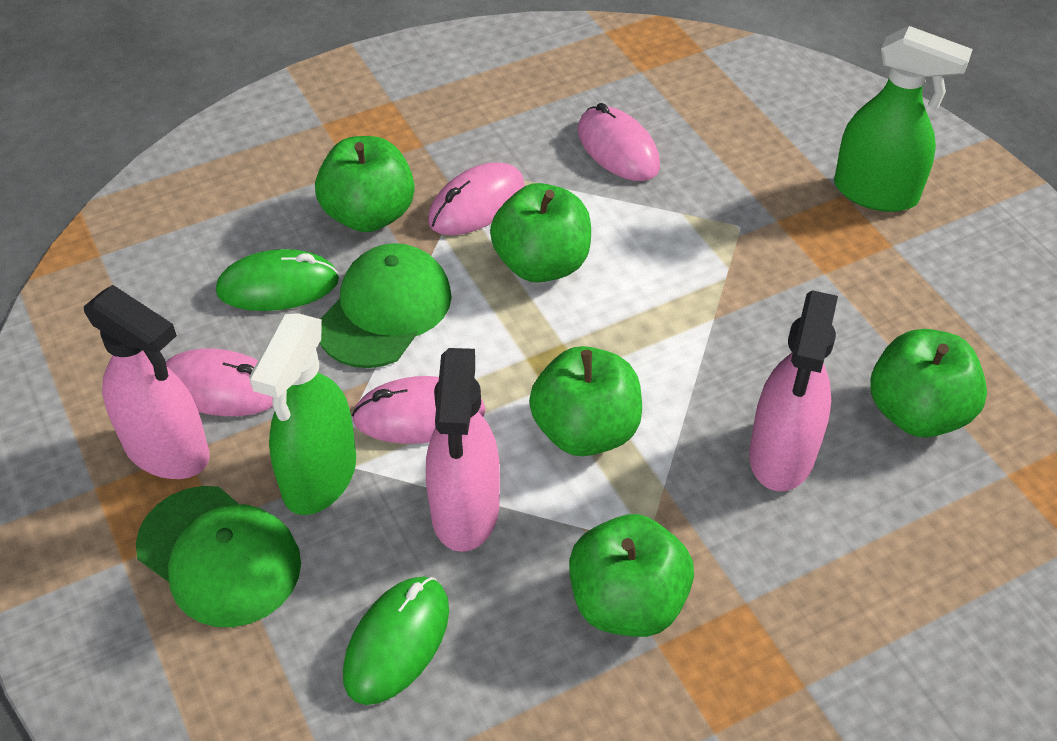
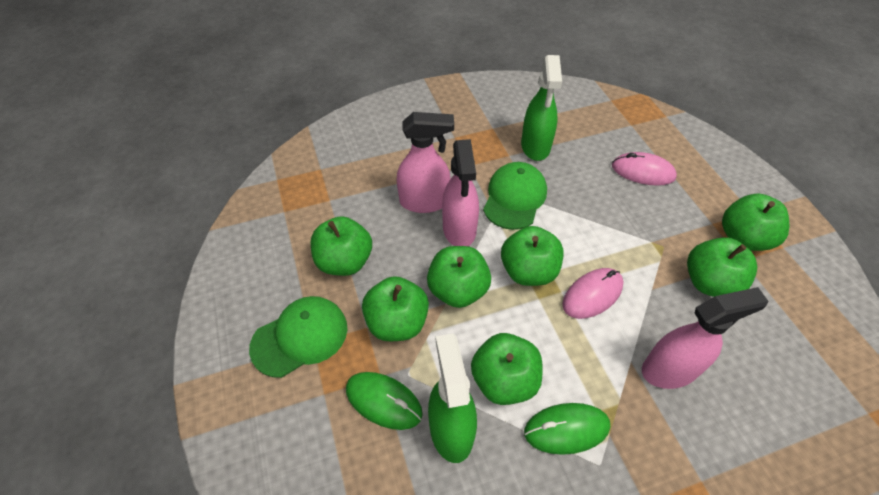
green apple: [315,136,415,232] [490,183,591,283] [529,346,642,456] [569,514,694,637] [870,329,987,438] = 5 -> [310,216,372,276] [362,276,429,341] [427,246,491,308] [471,333,542,405] [501,226,564,286] [687,237,757,297] [722,193,789,251] = 7
pink mouse: [166,348,273,416] [352,376,486,444] [428,162,525,235] [578,103,660,181] = 4 -> [562,268,623,319] [612,152,677,186] = 2

